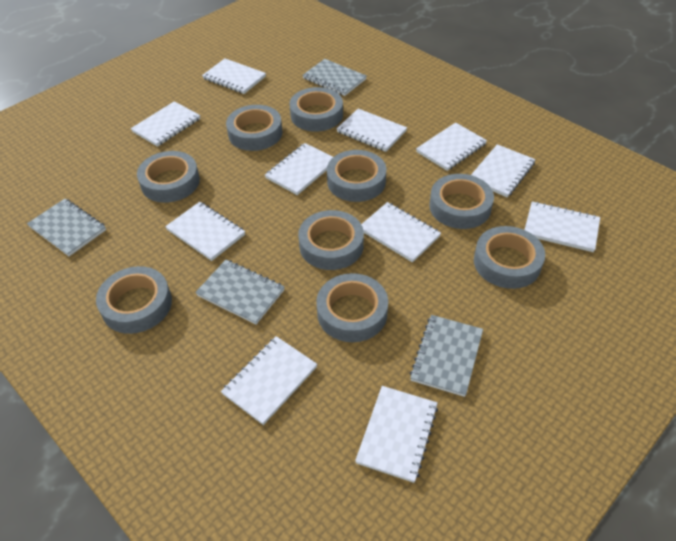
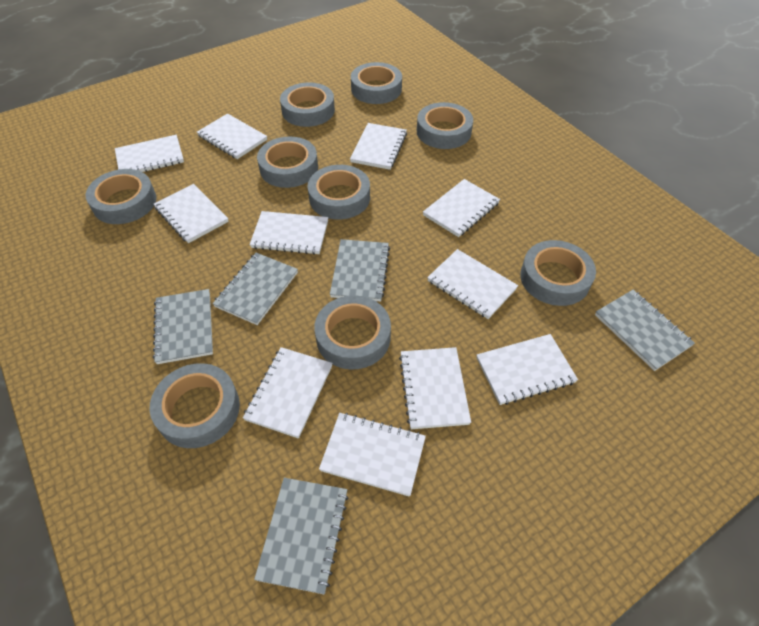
grey notebook: [27,199,106,256] [195,260,284,325] [303,59,367,96] [410,315,483,397] = 4 -> [153,289,213,364] [213,253,298,325] [254,478,349,594] [330,239,390,302] [595,290,695,371] = 5

